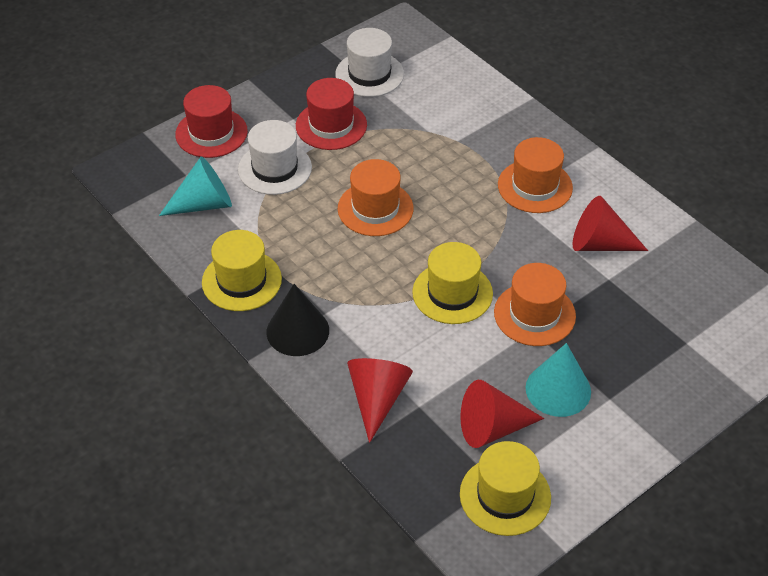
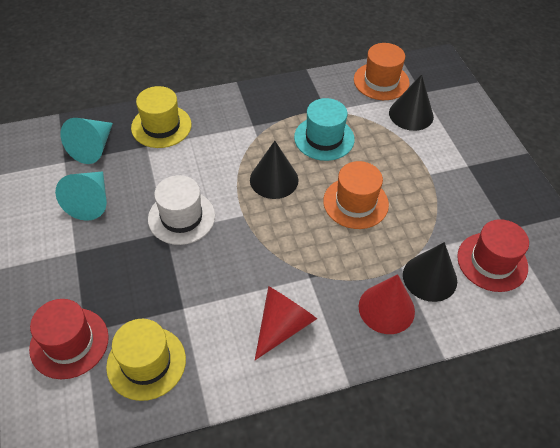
black cone: [266,284,329,356] = 1 -> [250,141,298,199] [389,74,434,131] [403,242,457,302] = 3
orange hat: [338,159,413,236] [494,263,576,346] [498,137,573,213] = 3 -> [323,161,389,229] [354,43,410,100] = 2
red cone: [347,358,413,443] [460,380,544,448] [573,196,648,251] = 3 -> [255,286,317,360] [359,274,415,334] = 2
turquoise hat: none = 0 -> [294,98,355,161] = 1
white hat: [238,120,312,195] [335,28,404,97] = 2 -> [148,175,215,245] = 1
yellow hat: [202,230,282,311] [412,242,493,324] [460,441,551,536] = 3 -> [106,319,186,401] [131,86,191,148] = 2

